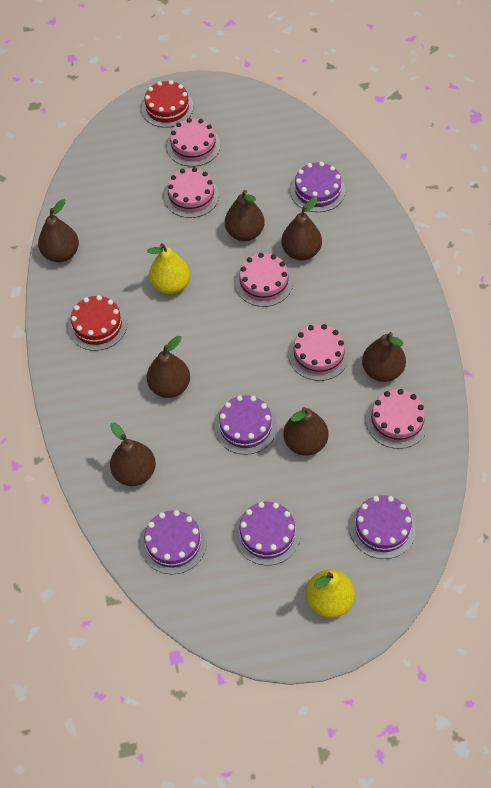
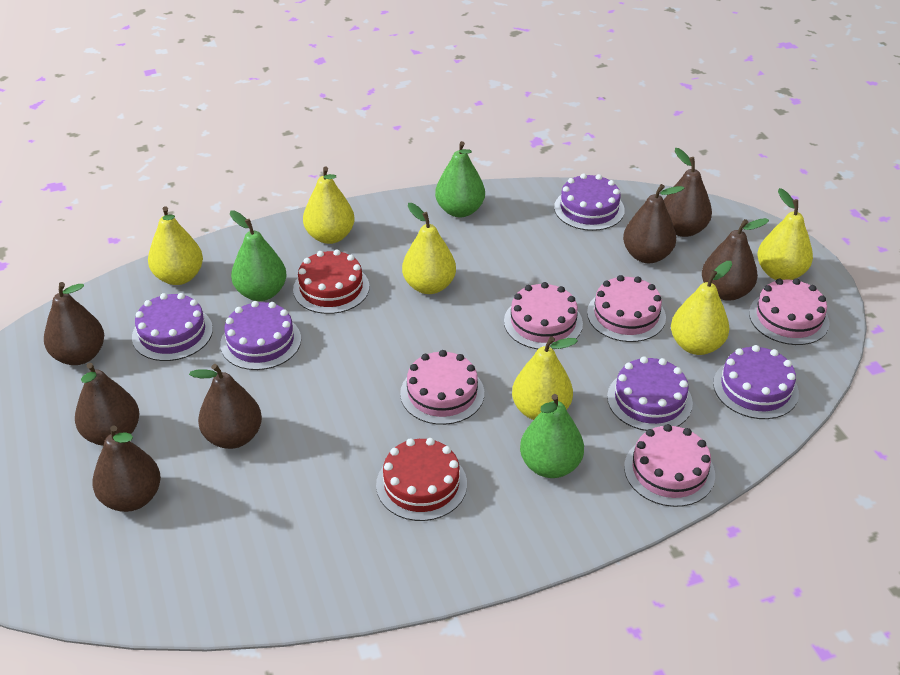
green pear: none = 0 -> [230,211,286,301] [435,141,485,217] [520,394,584,478] = 3
yellow pear: [147,243,190,295] [306,569,355,618] = 2 -> [148,206,203,285] [303,167,355,244] [402,203,456,294] [512,336,578,420] [671,261,732,355] [758,188,813,280] = 6

